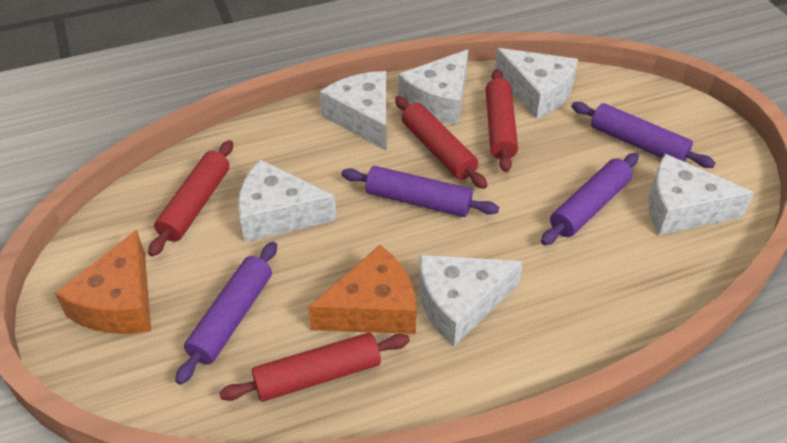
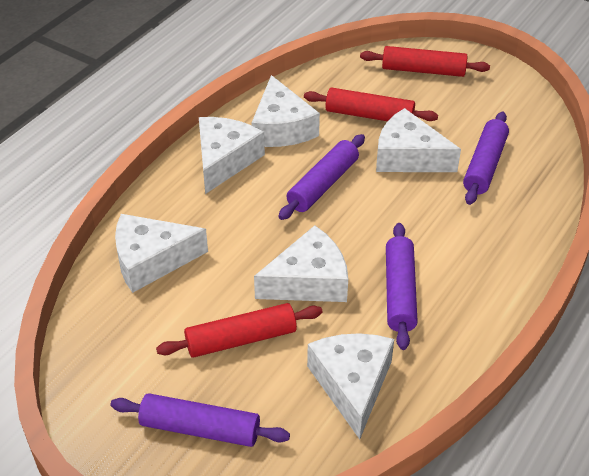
orange cheese: [55,230,151,334] [308,245,416,334] = 2 -> none = 0
red rolling pin: [148,140,233,257] [219,332,410,402] [395,96,487,189] [485,69,518,172] = 4 -> [156,303,322,358] [304,87,438,121] [360,46,490,77] = 3

